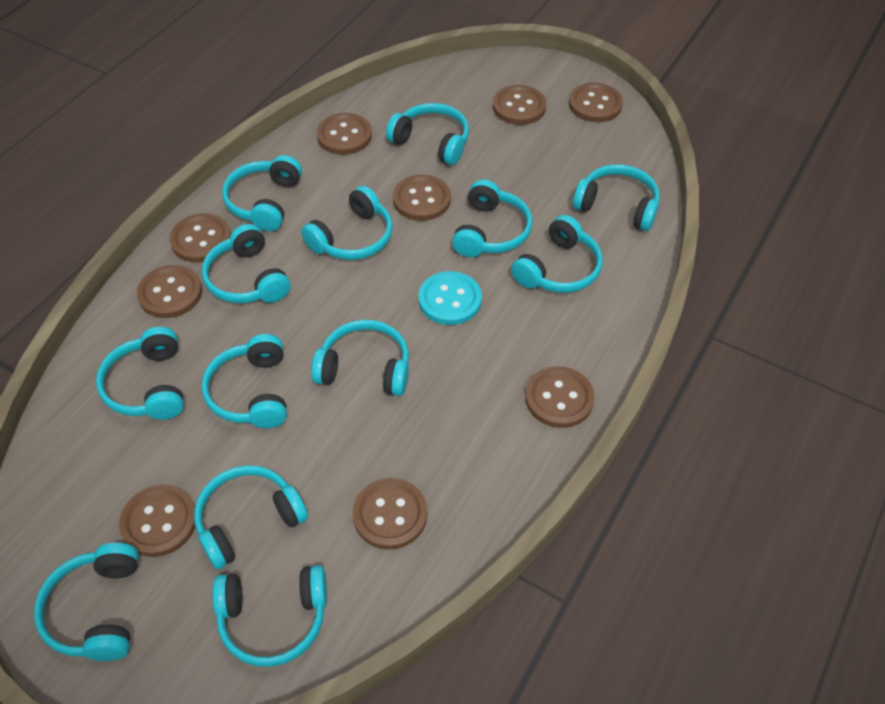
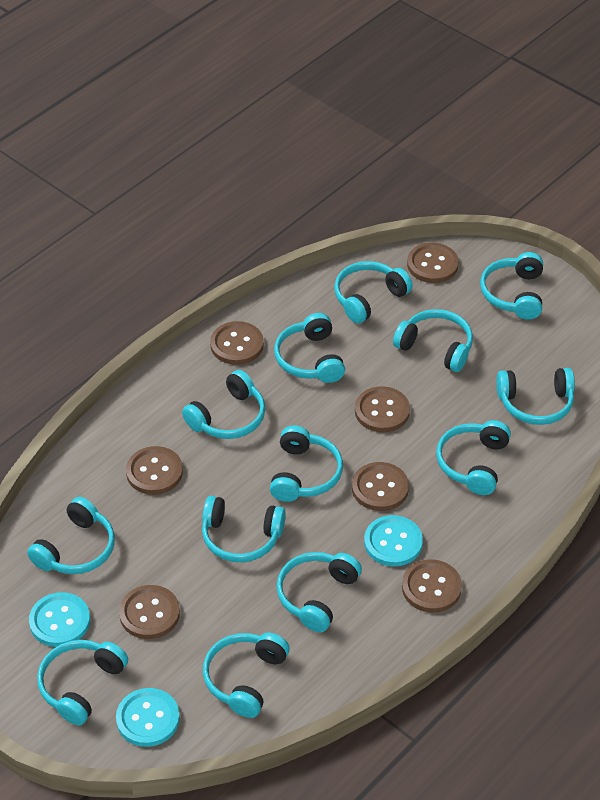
brown button: [119,485,195,557] [137,265,202,318] [169,213,231,263] [317,113,372,155] [353,478,427,549] [393,174,451,221] [493,85,546,125] [525,366,595,428] [569,83,623,122] = 9 -> [119,585,180,639] [126,446,183,495] [210,321,264,365] [352,462,409,511] [355,386,410,432] [402,559,462,613] [407,243,459,283] = 7
turquoise button: [418,271,482,325] = 1 -> [29,592,90,647] [116,688,180,747] [364,515,423,566] = 3

